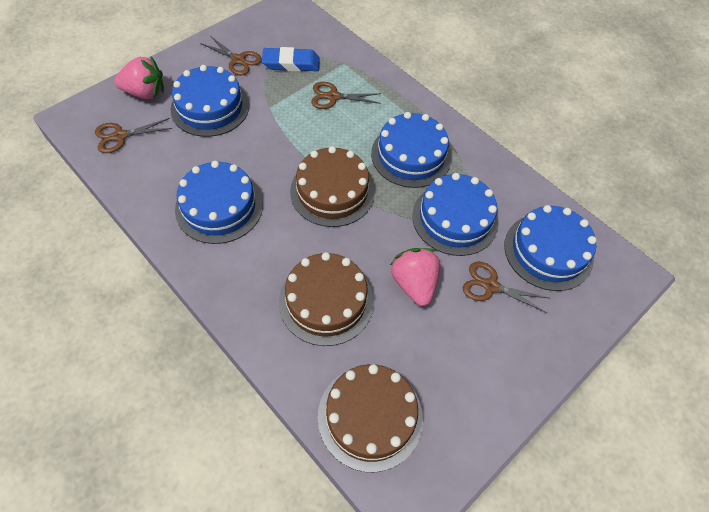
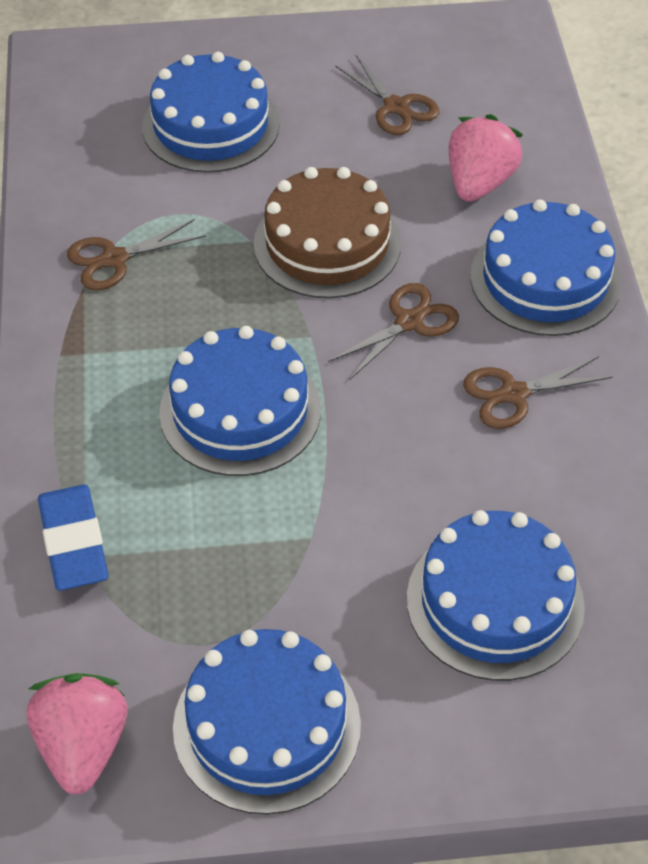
brown cake: [279,252,374,346] [290,146,375,227] [318,364,423,472] = 3 -> [254,167,401,298] = 1

